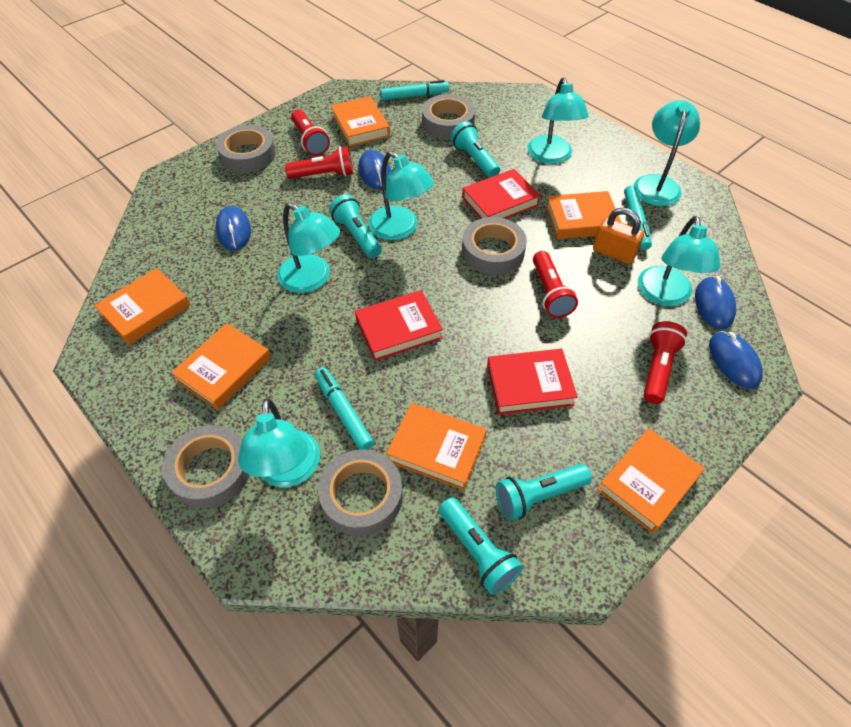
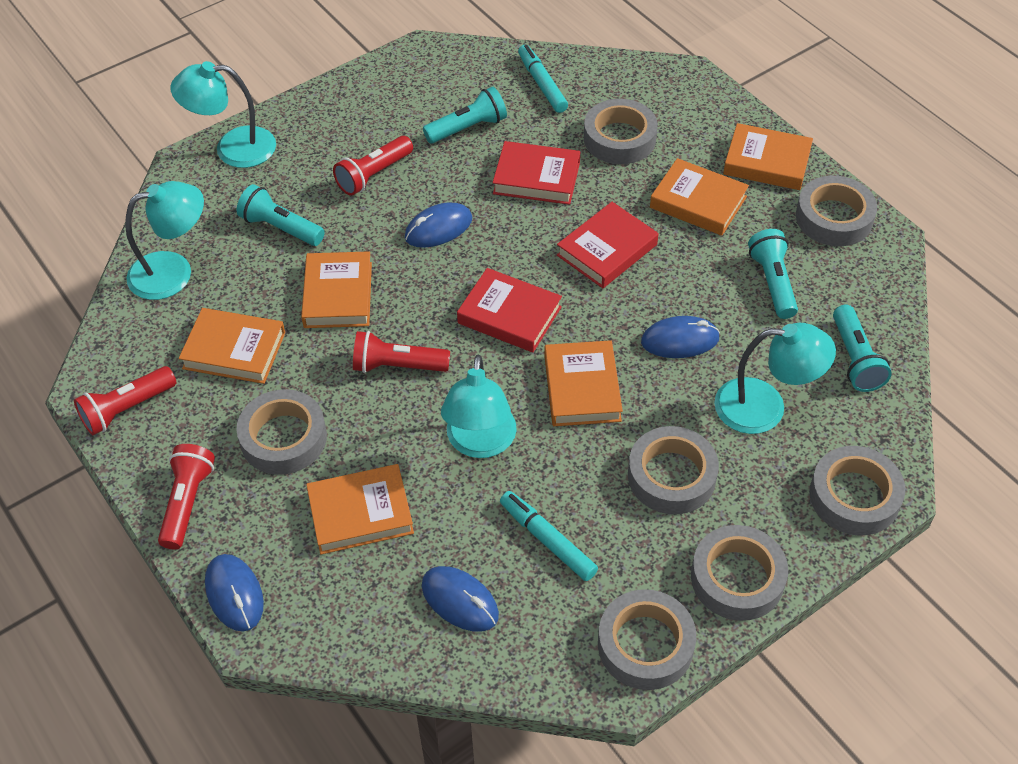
grey tape: [163,425,250,509] [216,125,276,173] [318,450,403,536] [422,94,475,139] [462,217,527,275] = 5 -> [236,389,327,475] [584,99,658,164] [598,589,696,690] [628,426,719,514] [691,525,788,621] [796,176,877,246] [809,446,905,535] = 7
orange padlock: [593,208,644,264] = 1 -> none = 0
turquoise lamp: [238,398,320,487] [277,203,340,293] [368,151,434,240] [527,78,588,164] [634,100,700,206] [638,216,720,306] = 6 -> [125,181,204,300] [170,61,276,168] [441,355,517,458] [714,323,836,434] = 4
turquoise marker: [315,367,374,450] [380,80,449,100] [624,185,652,250] = 3 -> [500,491,598,581] [518,45,568,113] = 2

